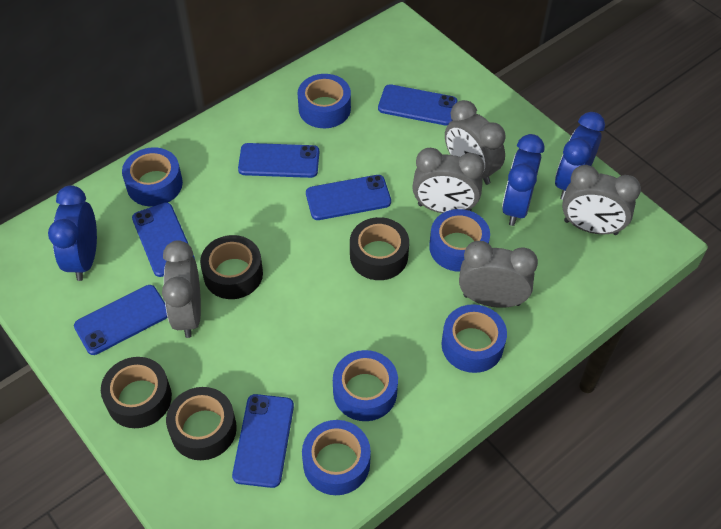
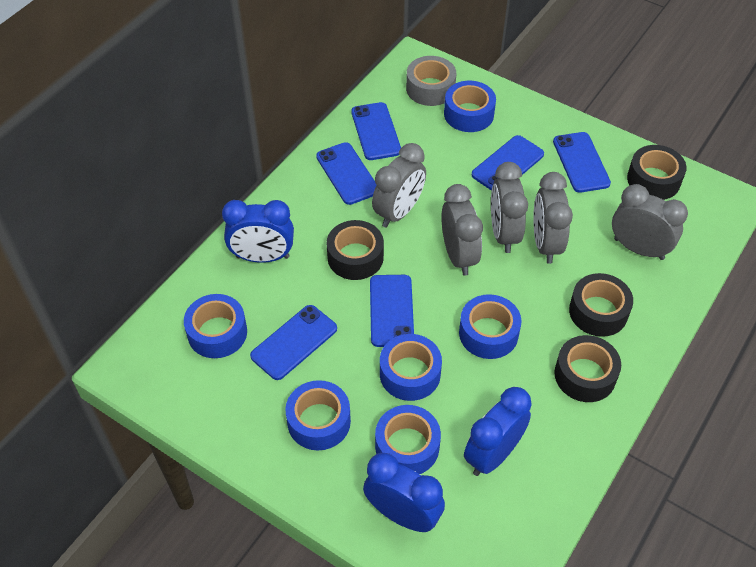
grey tape: none = 0 -> [406,56,456,106] = 1

